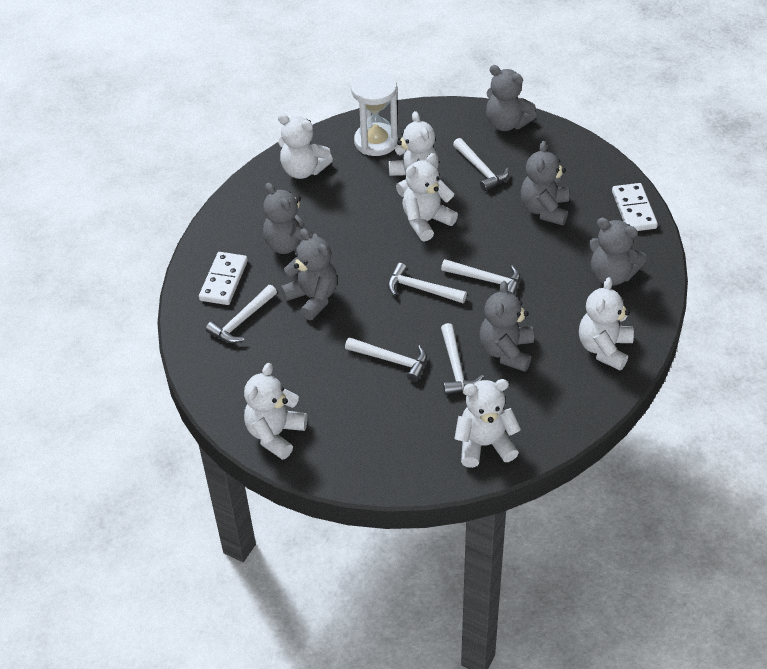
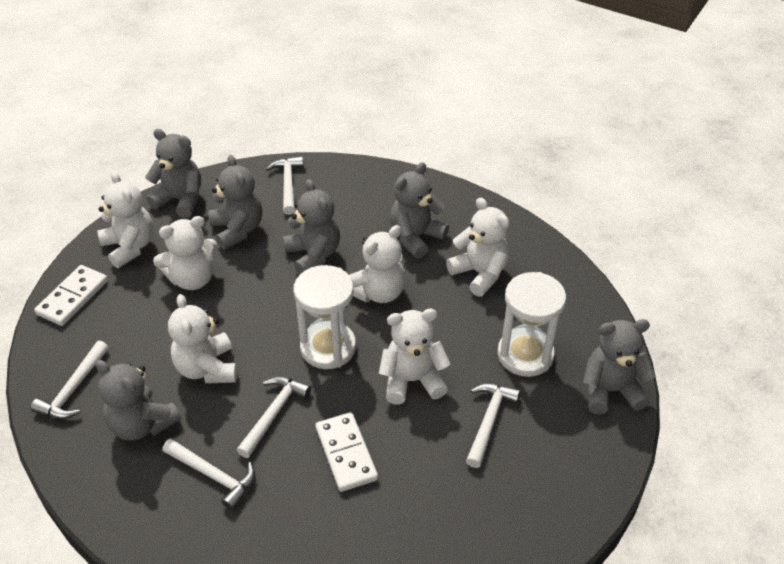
white hammer: [206,285,277,343] [345,337,427,382] [388,263,467,303] [441,259,520,295] [441,323,484,395] [453,138,509,191] = 6 -> [31,340,109,419] [162,438,255,510] [237,376,311,458] [266,156,304,215] [466,383,520,468] = 5
white hourglass: [351,71,398,156] = 1 -> [294,265,356,369] [498,272,566,377] = 2

